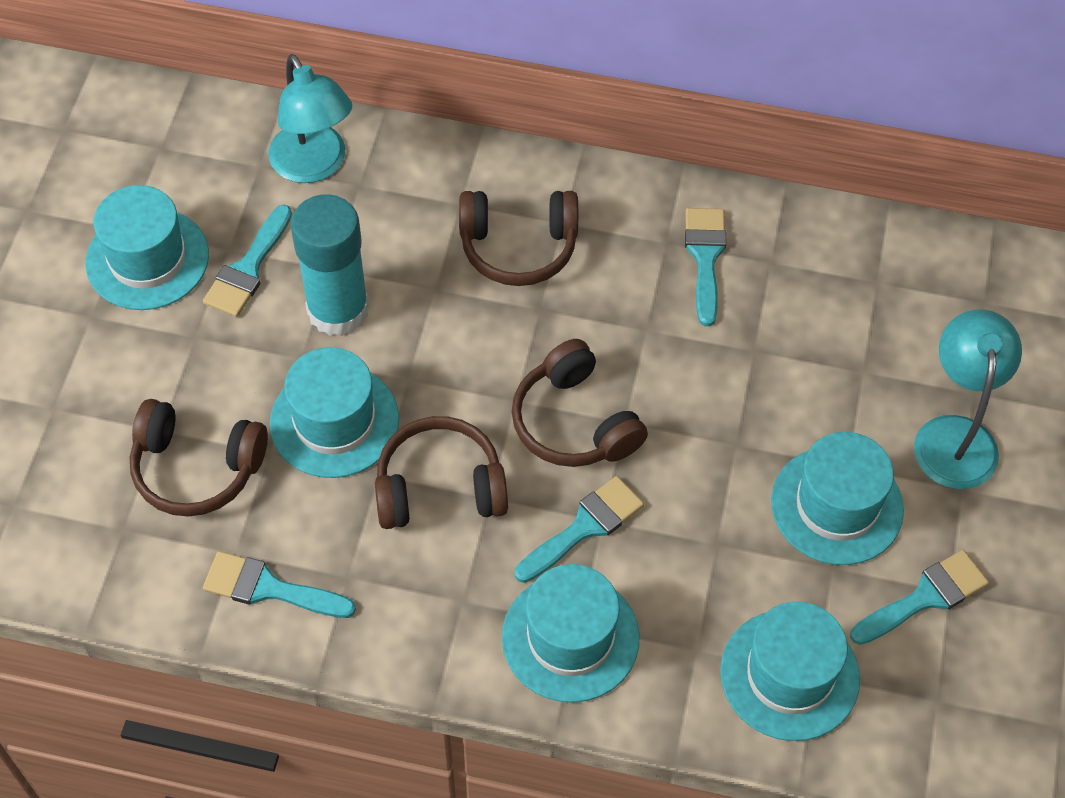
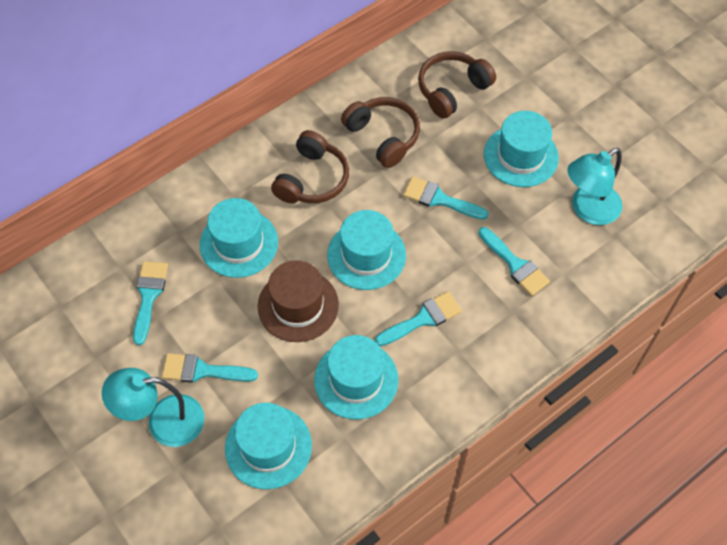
brown hat: none = 0 -> [258,260,339,342] = 1
brown headphones: [130,399,268,517] [375,416,508,529] [459,191,578,286] [512,339,648,467] = 4 -> [271,130,349,203] [341,97,420,168] [418,51,496,119] = 3
turquoise glue stick: [291,194,369,336] = 1 -> none = 0

